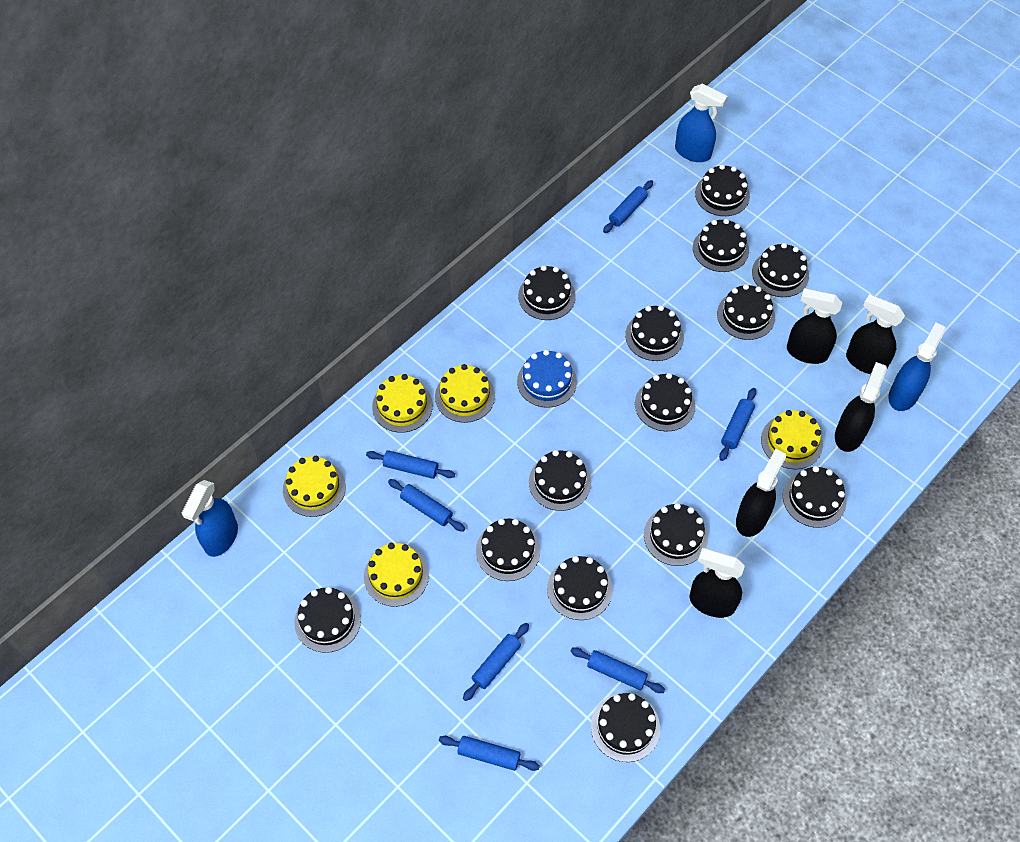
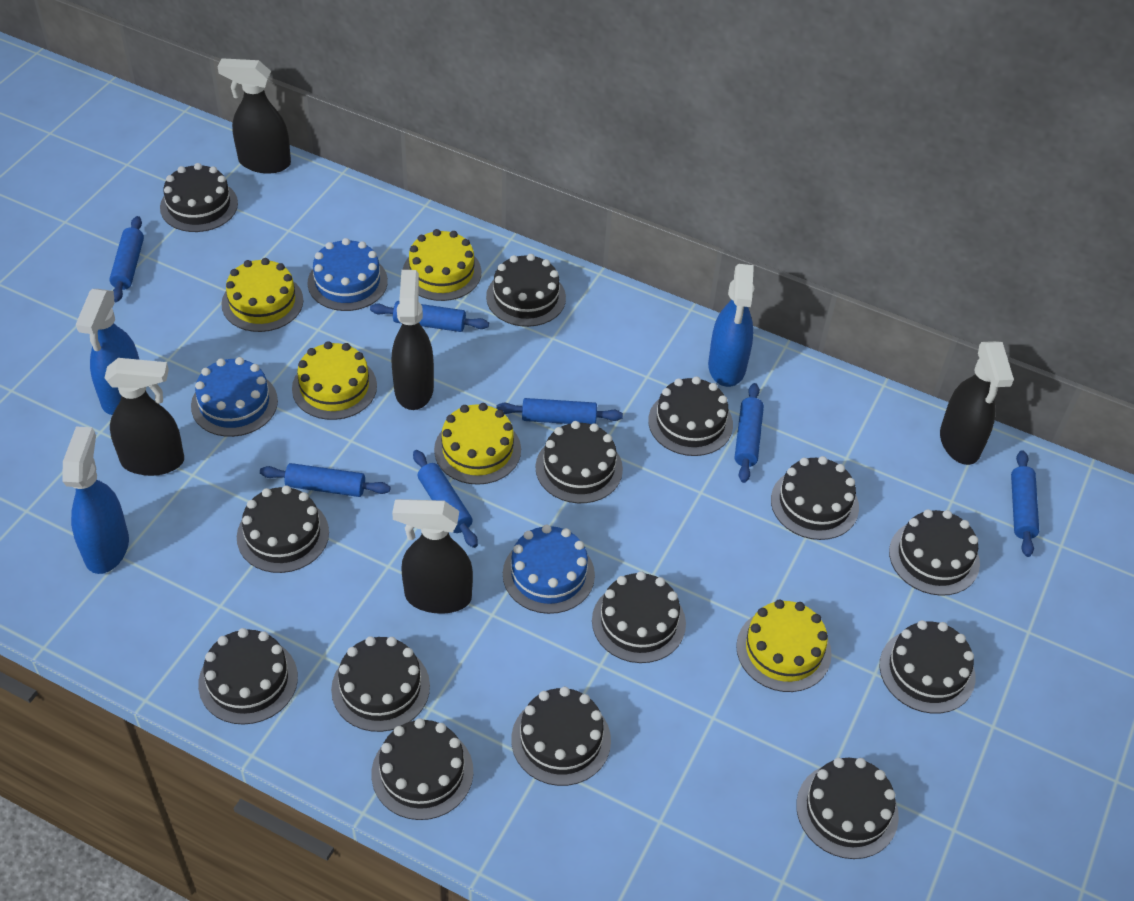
blue cake: [517,350,577,408] = 1 -> [191,357,278,437] [307,238,388,311] [503,524,595,614] = 3

